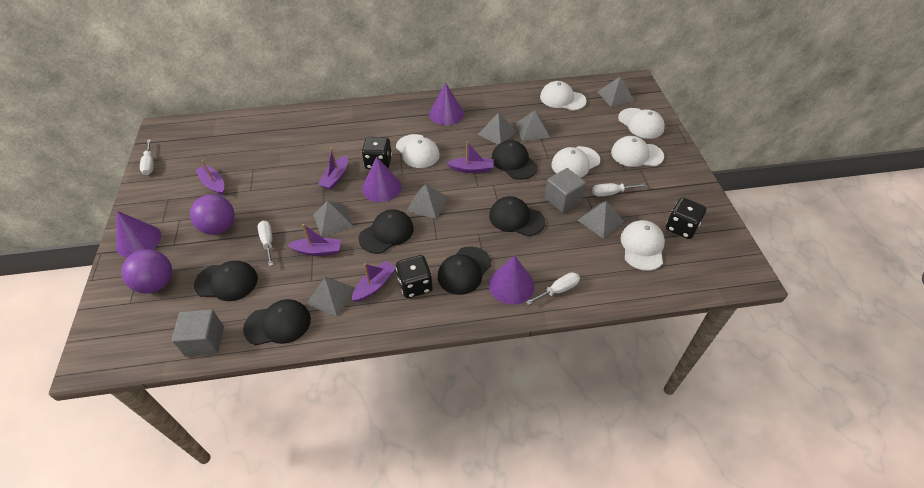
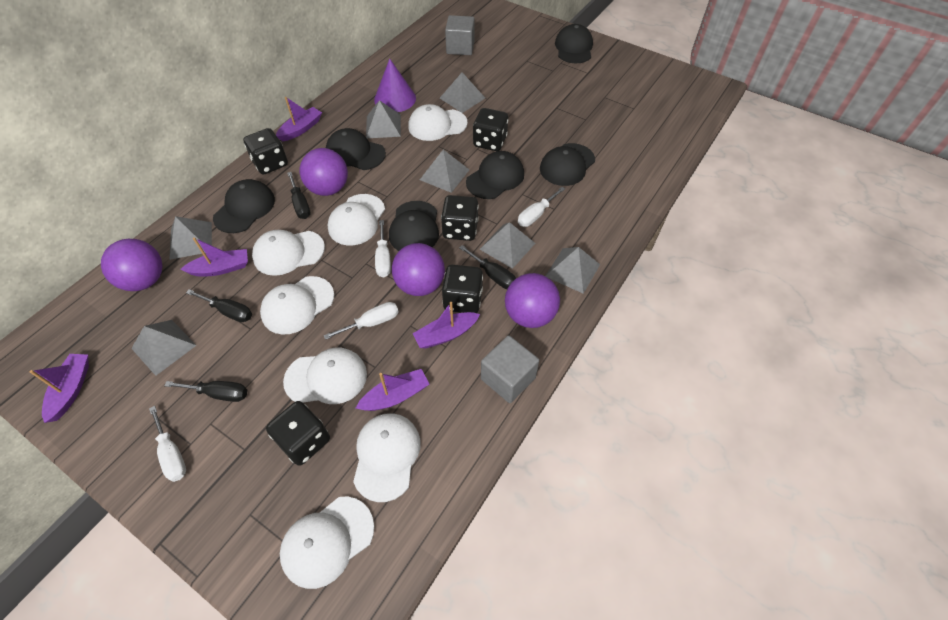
black dice: [362,137,392,169] [396,255,433,298] [666,197,706,239] = 3 -> [243,128,288,175] [266,401,330,466] [441,195,479,241] [442,265,483,313] [473,108,508,151] = 5
black screwdriver: none = 0 -> [164,381,247,402] [186,289,252,322] [287,172,311,219] [459,245,516,289] = 4
purple ball: [121,249,172,293] [190,194,235,235] = 2 -> [101,239,163,291] [300,148,348,196] [392,243,445,296] [505,273,560,328] = 4
purple cone: [116,211,161,258] [362,157,402,202] [429,83,464,125] [489,256,535,305] = 4 -> [374,58,416,112] = 1
white cap: [396,134,440,168] [540,81,587,111] [551,146,600,178] [611,136,664,167] [618,108,665,139] [620,220,665,271] = 6 -> [252,230,325,276] [260,276,334,335] [280,496,374,589] [283,348,367,404] [328,194,385,245] [353,413,421,502] [408,104,468,141] = 7

